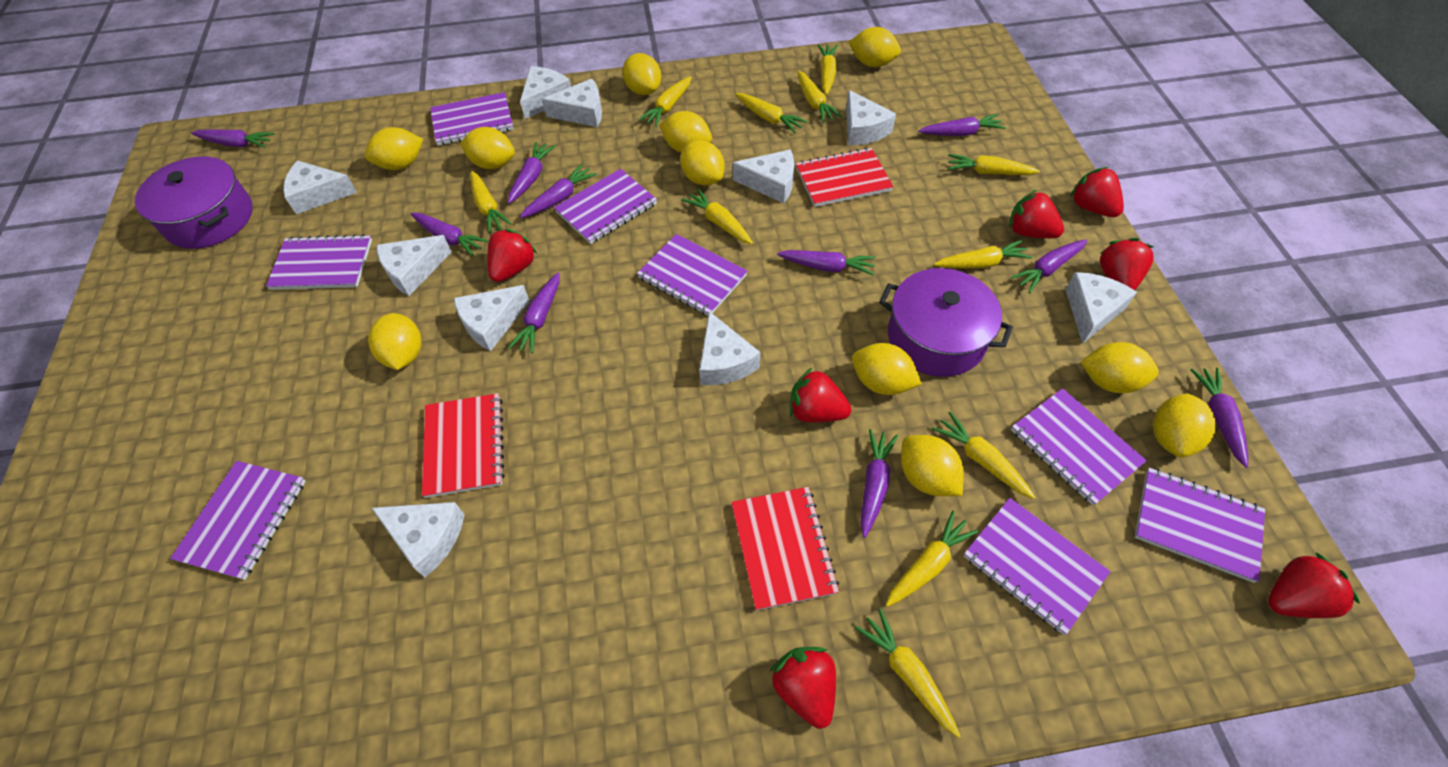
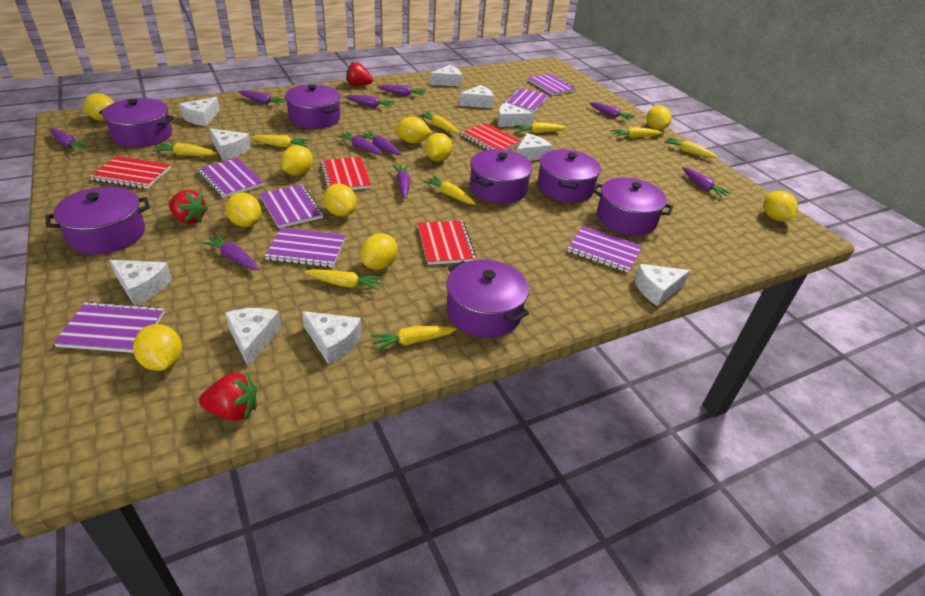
purple notebook: [170,461,306,580] [266,234,372,290] [430,92,514,146] [554,169,657,244] [637,234,748,316] [964,498,1111,635] [1011,388,1147,506] [1135,468,1265,583] = 8 -> [53,301,165,353] [197,158,264,198] [259,184,323,228] [265,227,346,267] [504,88,548,113] [528,73,577,96] [568,226,642,273] = 7
purple pot: [135,156,253,249] [879,268,1013,377] = 2 -> [45,187,150,254] [99,98,174,147] [285,84,341,129] [446,259,529,338] [470,149,533,204] [537,149,601,203] [593,177,673,235] = 7
red notebook: [422,393,504,498] [731,487,839,611] [796,148,893,207] = 3 -> [89,156,171,189] [320,157,371,190] [418,221,477,265] [461,123,522,150] = 4
red strawberry: [487,229,537,282] [770,647,836,729] [790,368,852,423] [1009,190,1064,238] [1070,167,1124,217] [1100,238,1153,290] [1268,552,1360,618] = 7 -> [169,190,209,224] [199,372,257,421] [346,62,373,86] = 3
yellow carrot: [471,171,511,233] [638,76,692,127] [681,188,753,244] [735,93,808,133] [797,71,842,123] [818,44,838,95] [855,609,960,738] [886,510,979,607] [932,412,1035,499] [934,240,1032,268] [948,154,1040,175] = 11 -> [152,143,217,156] [250,135,310,148] [304,269,383,290] [371,326,457,351] [418,112,460,133] [423,176,476,204] [515,122,567,134] [612,127,662,138] [664,137,718,158] = 9
yellow lemon: [365,127,423,170] [368,313,422,370] [460,127,515,169] [622,53,661,95] [659,111,712,152] [680,140,725,186] [849,27,901,67] [852,343,922,395] [901,435,964,496] [1081,342,1159,393] [1153,393,1216,457] = 11 -> [84,93,114,121] [133,324,182,371] [226,193,261,227] [281,145,313,176] [323,183,356,217] [361,233,398,270] [395,117,432,144] [425,133,452,161] [647,105,672,130] [764,191,798,221] = 10

